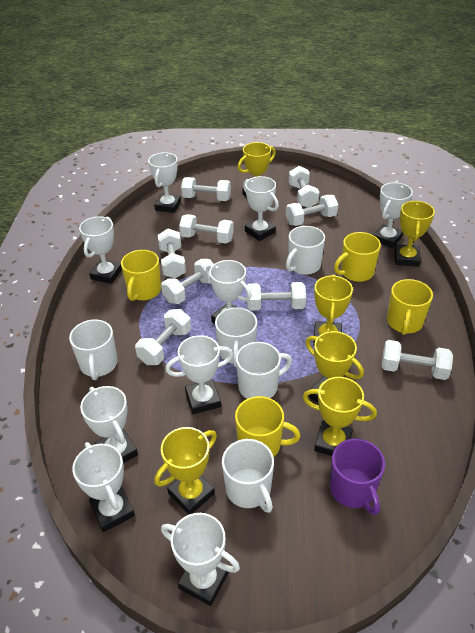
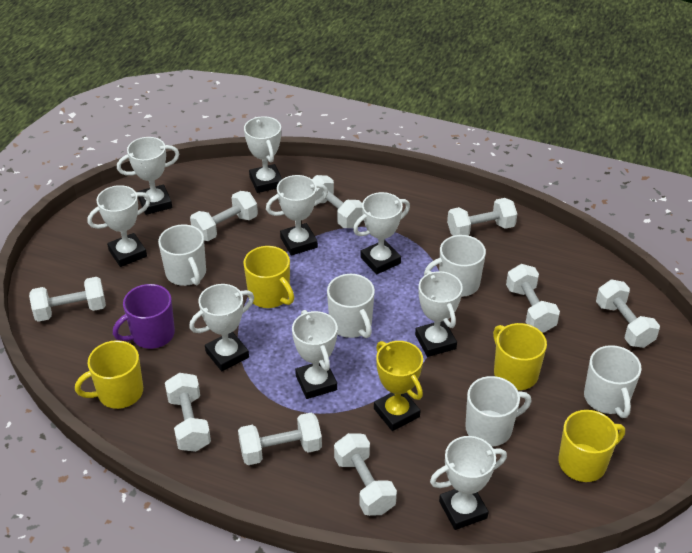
yellow trophy: [154,427,217,514] [238,142,276,197] [303,377,377,456] [305,331,364,403] [313,274,353,346] [395,201,435,267] = 6 -> [374,341,423,431] = 1

